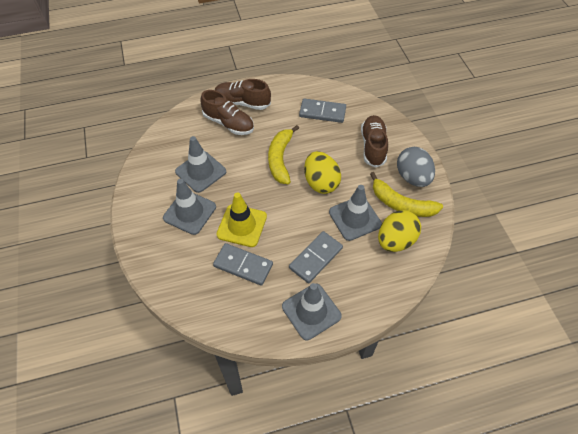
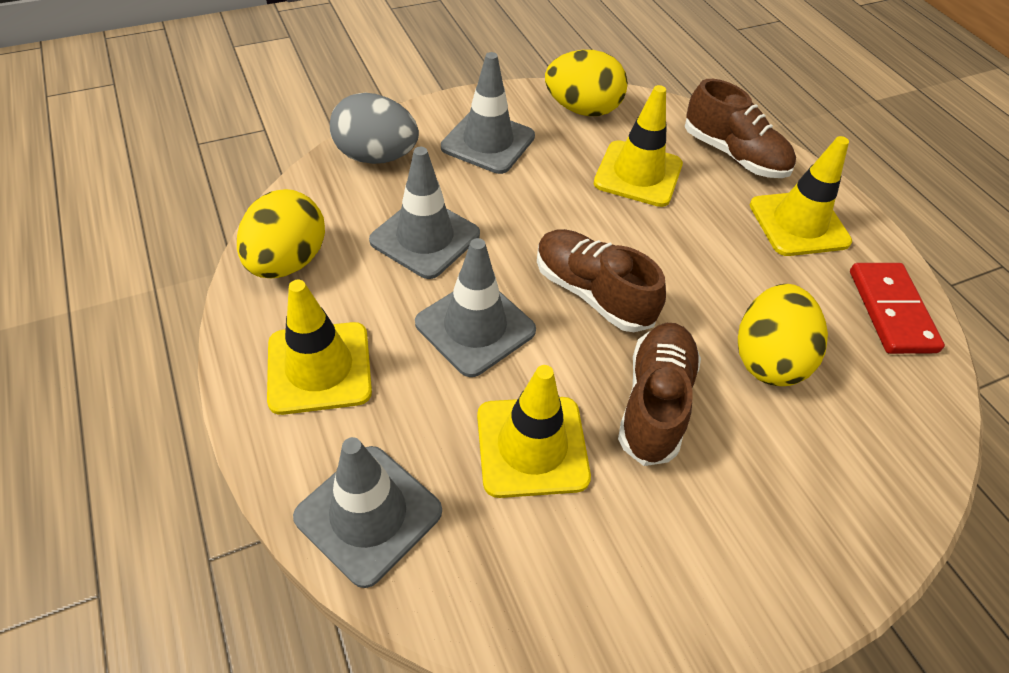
grey domino: [213,243,273,286] [289,231,343,283] [299,98,346,123] = 3 -> none = 0
red domino: none = 0 -> [850,263,945,354] = 1
yellow banana: [268,125,299,184] [370,172,443,217] = 2 -> none = 0
yellow egg: [304,151,341,194] [378,210,421,252] = 2 -> [237,189,325,278] [545,50,628,116] [738,284,828,386] = 3
yellow traffic cone: [216,192,267,247] = 1 -> [267,280,372,415] [477,365,591,498] [594,85,683,207] [750,136,852,256] = 4

